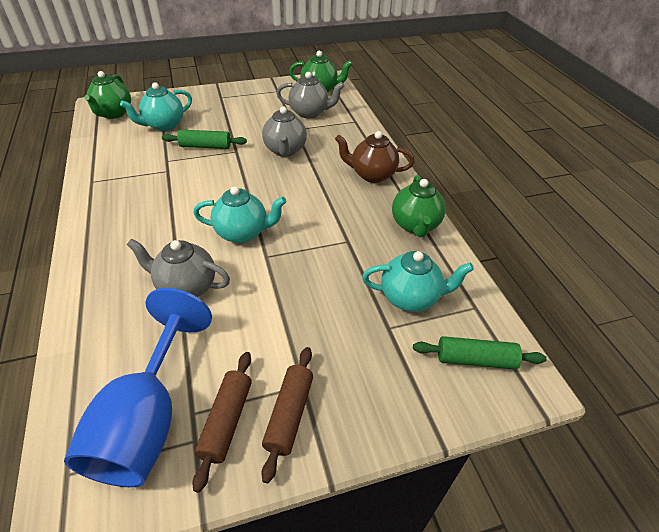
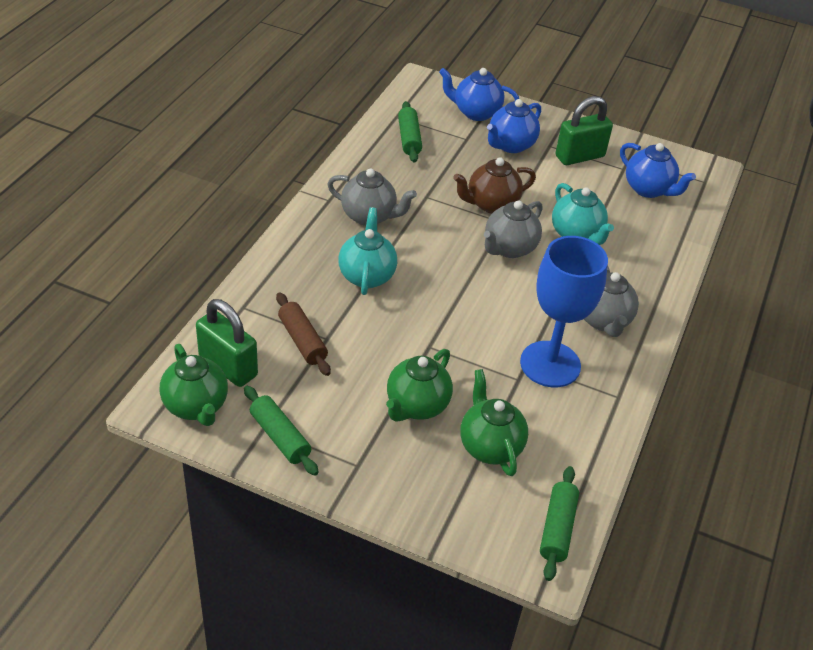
blue teapot: none = 0 -> [439,68,519,121] [487,99,541,153] [620,143,696,198] = 3
brown rolling pin: [193,352,252,493] [261,347,313,483] = 2 -> [276,292,331,376] = 1
green padlock: none = 0 -> [196,299,258,387] [555,96,613,165] = 2
green rolling pin: [162,130,247,149] [413,336,547,369] = 2 -> [244,386,319,476] [398,101,422,163] [540,466,579,581] = 3
turquoise teapot: [120,82,192,131] [193,186,286,243] [362,251,474,312] = 3 -> [338,207,397,295] [552,183,614,245] = 2

